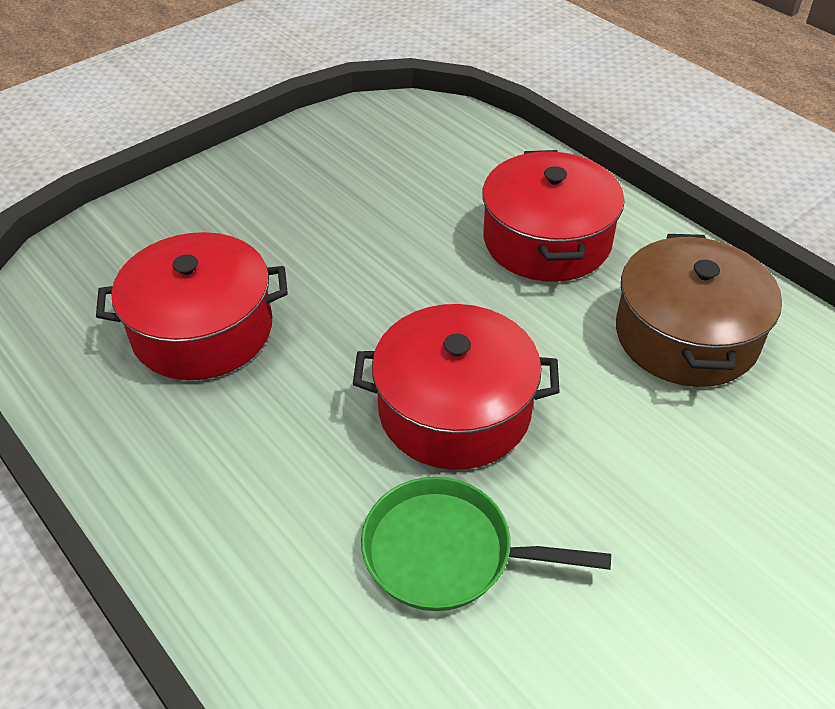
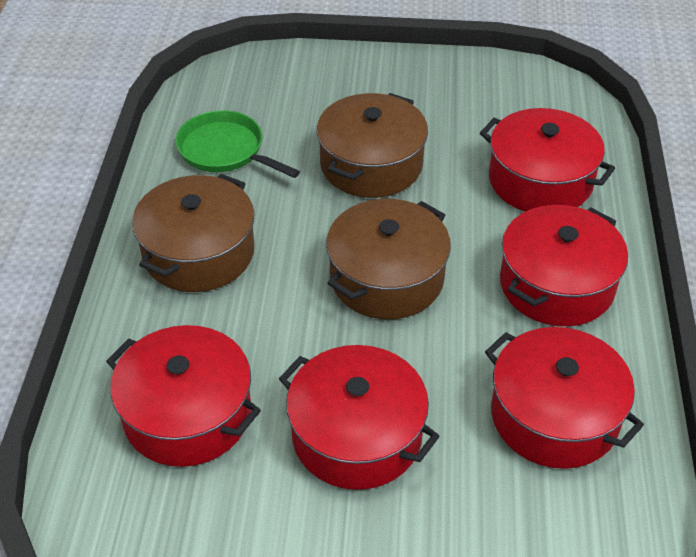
brown pot: [616,234,782,387] = 1 -> [132,174,255,292] [317,93,428,198] [326,199,451,319] = 3
red pot: [96,232,288,380] [353,304,560,470] [482,150,624,282] = 3 -> [106,325,261,467] [279,345,440,490] [480,108,615,212] [485,327,644,469] [500,205,628,326] = 5

